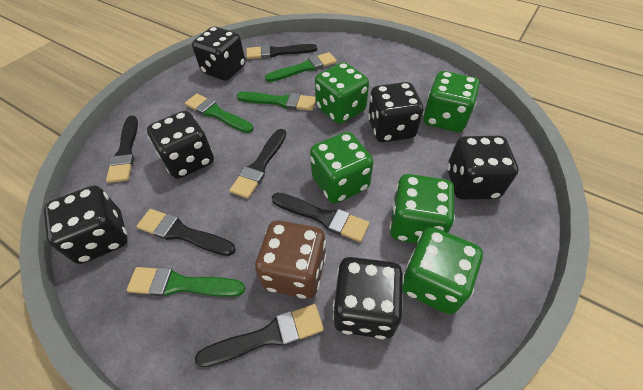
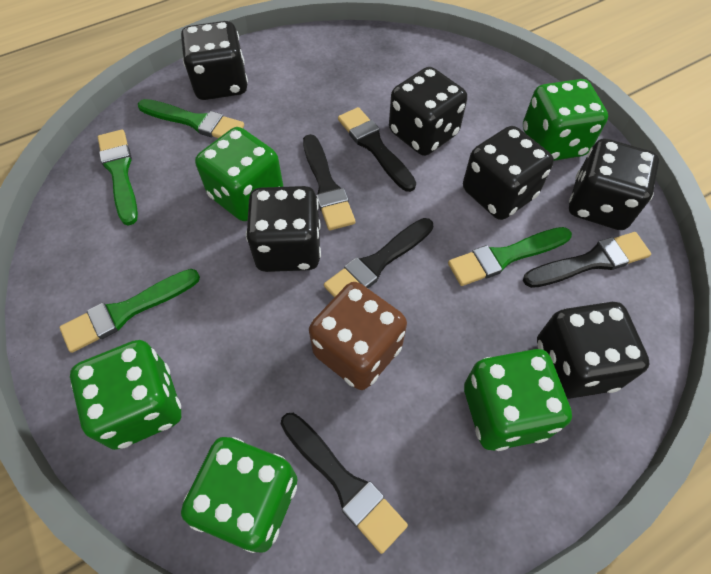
black brush: [106,116,138,183] [136,209,236,256] [195,304,324,367] [229,129,286,199] [247,44,317,59] [272,192,369,242] = 6 -> [281,413,408,554] [303,134,355,230] [324,218,433,297] [338,107,416,192] [523,232,651,288] = 5

